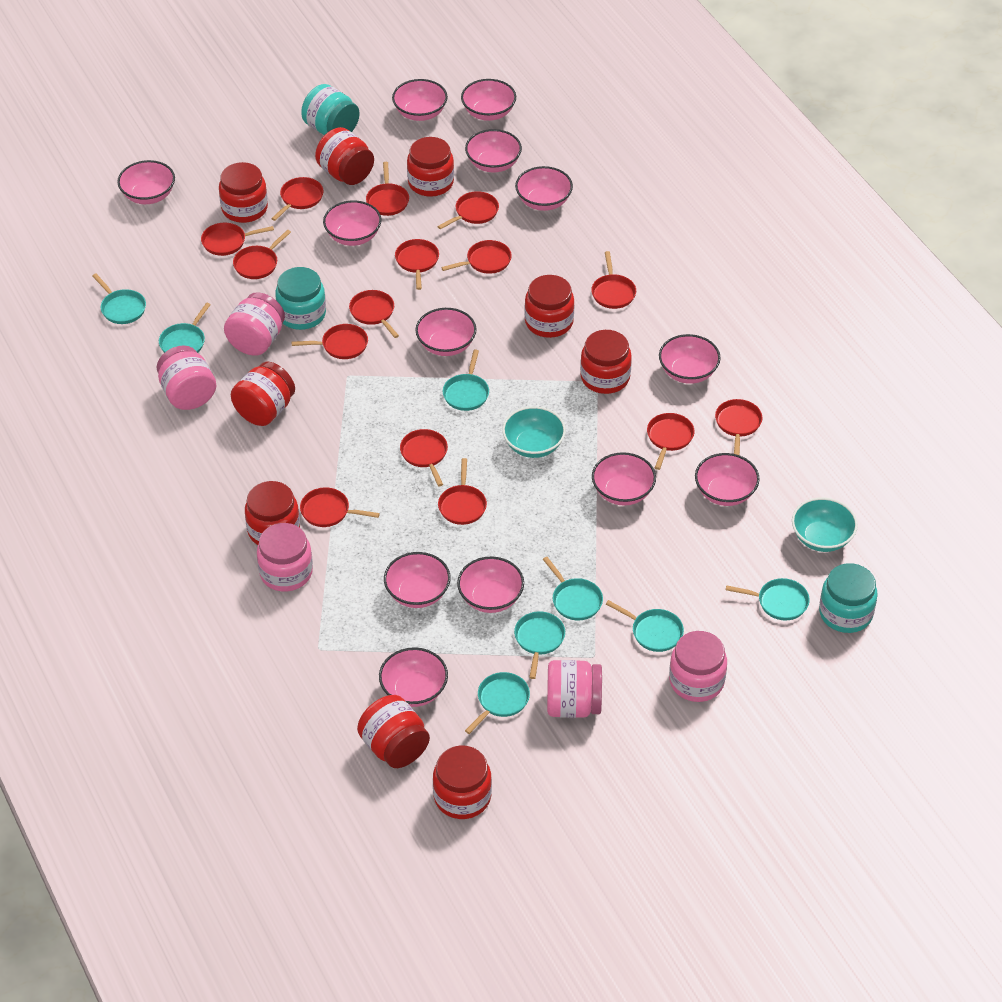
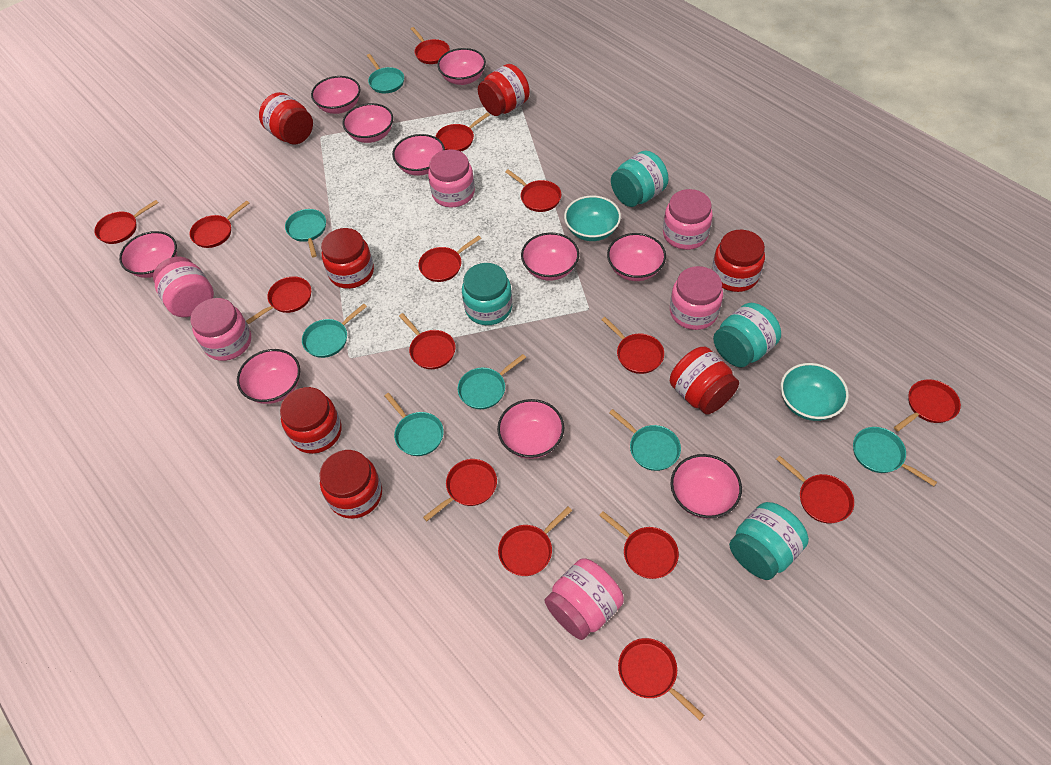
pink bowl: [117,160,175,204] [323,201,381,246] [379,647,448,707] [384,552,451,608] [392,79,448,121] [415,308,476,356] [457,557,524,613] [461,79,516,121] [465,129,522,172] [515,166,573,211] [592,452,656,506] [659,334,721,384] [695,453,760,506] = 13 -> [119,231,177,278] [237,349,300,404] [311,76,360,114] [342,103,393,143] [392,134,445,176] [437,48,486,85] [497,399,564,459] [521,233,579,281] [607,233,666,281] [671,454,742,519] = 10
pink jar: [157,345,216,410] [224,292,285,356] [257,523,313,591] [547,660,602,718] [669,631,727,702] = 5 -> [153,256,214,317] [190,298,251,361] [428,150,475,207] [545,558,624,640] [663,189,713,250] [670,266,723,330] = 6
red jar: [219,162,268,223] [231,362,295,426] [245,481,300,545] [315,127,374,185] [357,695,430,768] [407,137,454,197] [433,745,492,819] [525,275,574,338] [580,330,632,394] = 9 -> [259,92,313,145] [280,387,341,454] [319,450,382,519] [321,228,374,289] [478,64,530,116] [670,347,739,415] [712,230,765,292] = 7
turquoise jar: [275,267,326,330] [301,84,360,135] [819,563,878,633] = 3 -> [462,263,512,325] [611,151,669,207] [713,303,781,367] [729,502,809,580] = 4
turquoise pan: [92,273,146,324] [159,302,211,353] [443,349,489,411] [465,672,530,734] [514,611,565,679] [543,557,603,620] [606,600,684,652] [726,578,810,620] = 8 -> [285,209,326,258] [302,304,367,358] [367,54,404,93] [384,393,444,456] [458,354,526,409] [609,409,681,471] [853,427,937,486] = 7

